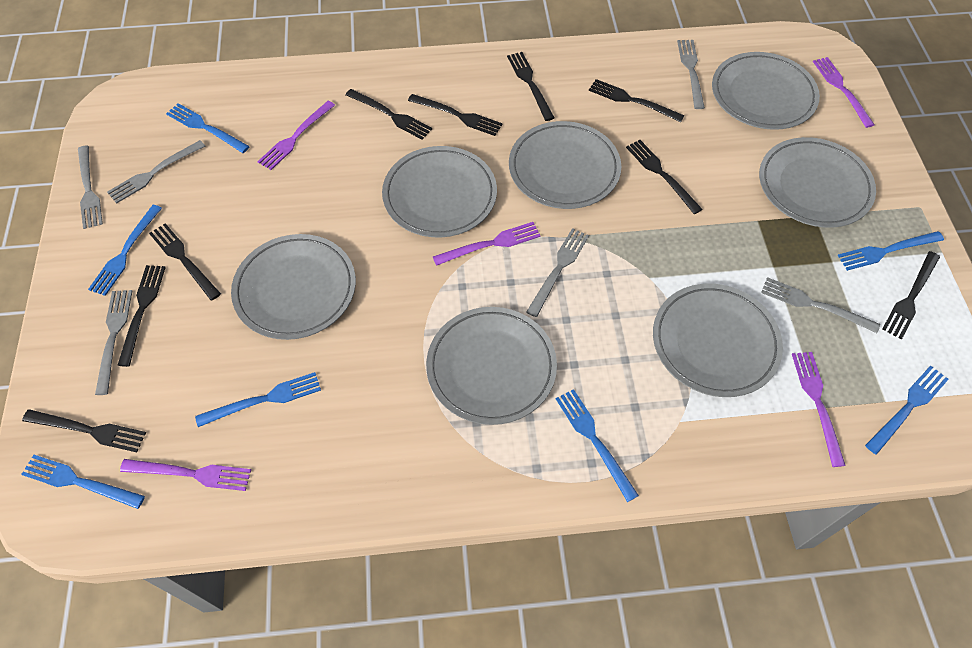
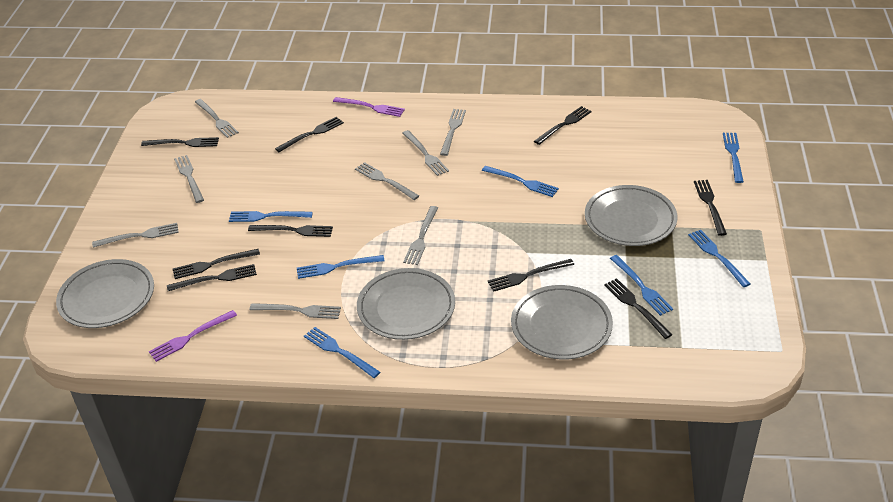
grey fork: [78,146,103,229] [95,290,132,395] [107,140,205,204] [526,228,589,317] [677,40,705,109] [761,277,880,333] = 6 -> [92,223,179,248] [174,155,204,203] [195,99,239,138] [249,303,341,319] [355,162,419,200] [402,130,449,176] [403,206,438,265] [440,109,466,156] = 8
grey plate: [231,234,356,340] [382,146,497,238] [426,307,557,425] [509,121,621,209] [653,283,783,397] [712,52,820,130] [759,137,876,228] = 7 -> [56,259,154,328] [357,268,455,340] [511,285,613,360] [585,185,677,246] = 4
purple fork: [120,459,251,491] [257,101,335,170] [433,222,541,266] [792,352,846,467] [813,57,875,128] = 5 -> [149,310,237,362] [333,97,405,117] = 2

